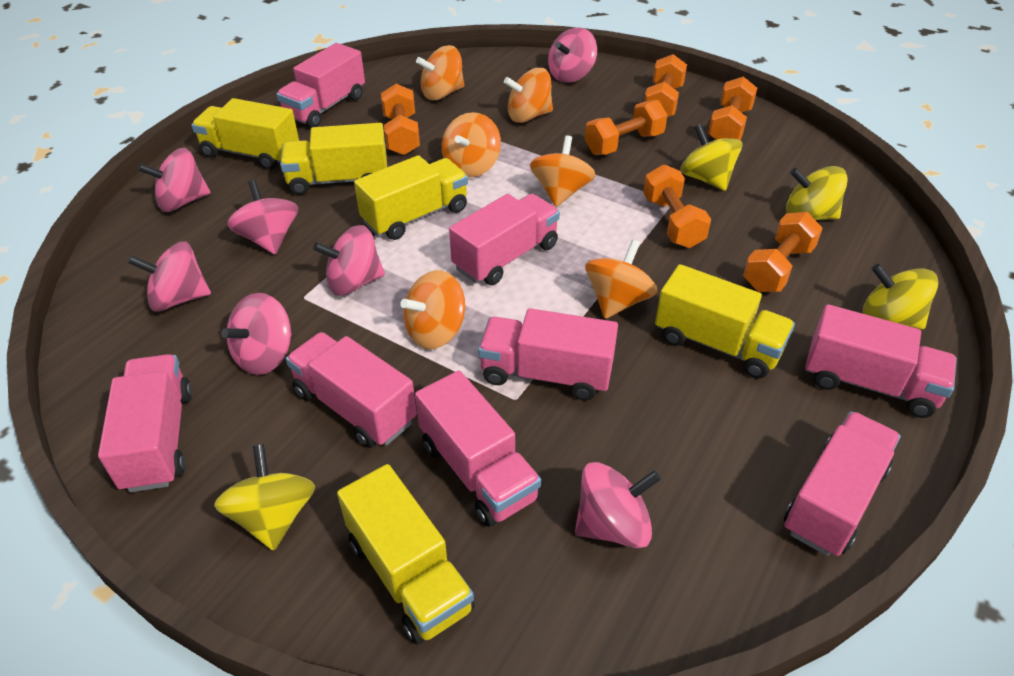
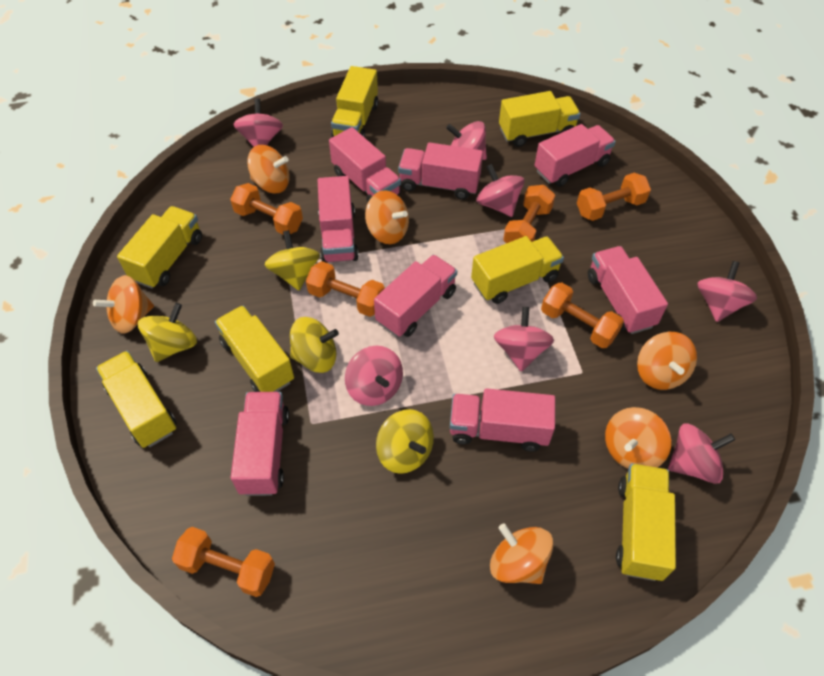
yellow truck: [191,98,299,170] [280,123,387,195] [337,464,475,645] [354,155,468,240] [655,264,795,378] = 5 -> [96,351,177,448] [117,206,202,289] [215,305,294,392] [331,66,378,138] [471,236,564,304] [499,91,580,147] [616,463,676,581] = 7

